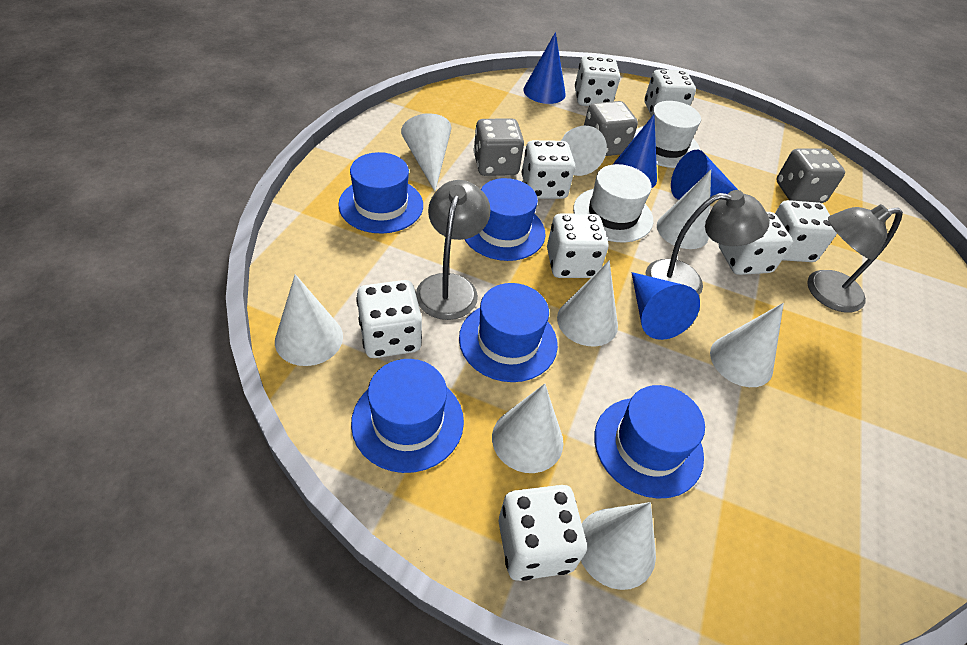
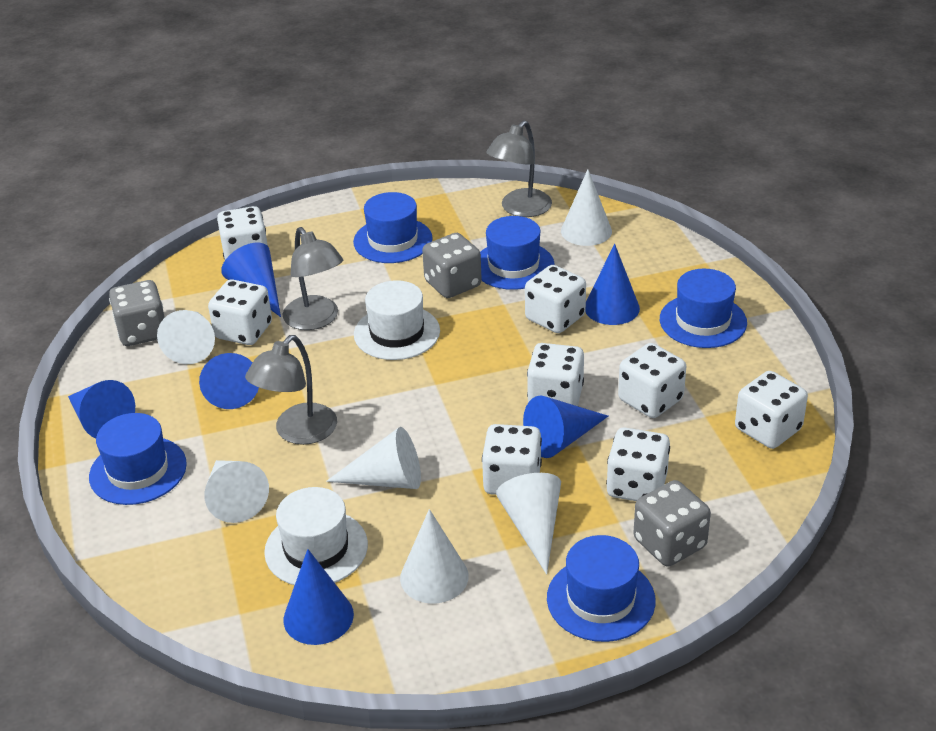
blue cone: [523,32,566,104] [612,115,657,188] [631,272,700,340] [671,150,738,200] = 4 -> [68,380,135,438] [199,353,259,409] [221,243,281,317] [284,549,354,645] [523,395,608,458] [585,244,640,325] = 6
white cone: [275,274,343,366] [401,113,451,191] [492,384,564,473] [557,260,618,347] [561,126,607,176] [581,502,656,590] [657,170,711,249] [710,303,784,387] = 8 -> [157,310,215,364] [204,460,269,523] [326,427,421,489] [400,509,469,604] [496,473,561,575] [561,169,612,246] = 6

